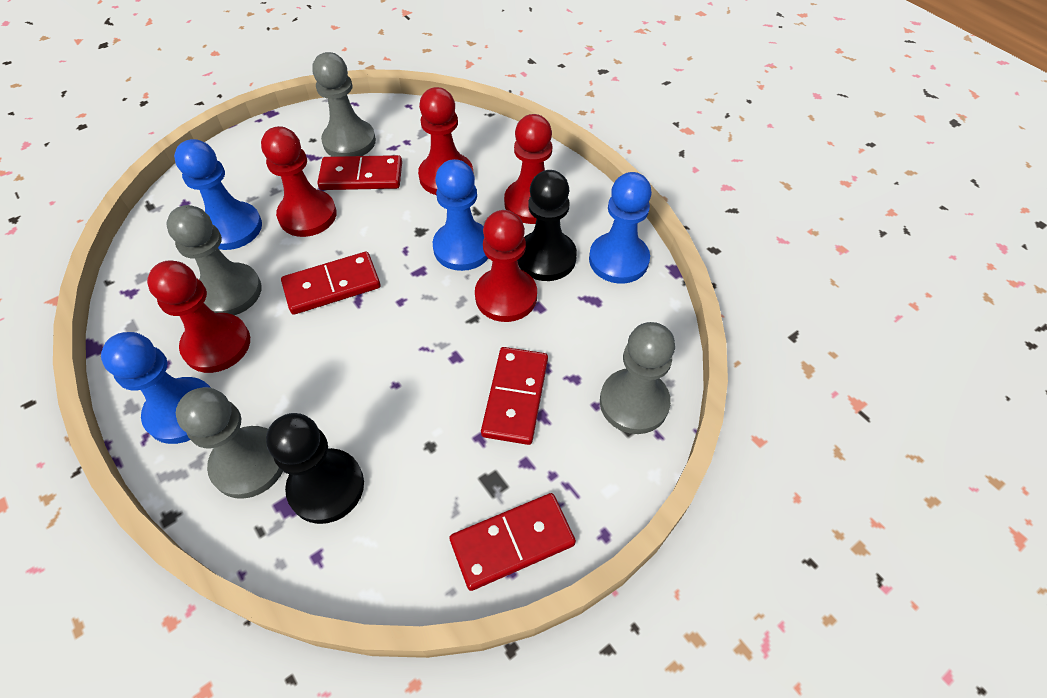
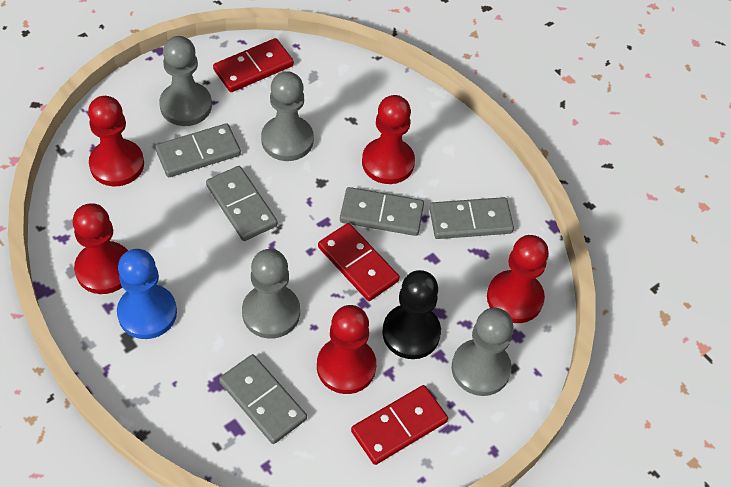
black pawn: [266,413,364,524] [517,170,577,281] = 2 -> [382,270,441,359] = 1
blue pawn: [101,332,211,444] [174,139,262,250] [433,159,488,271] [589,172,652,284] = 4 -> [117,249,177,339] = 1
grey domino: none = 0 -> [155,123,241,177] [206,166,278,241] [219,354,307,444] [340,187,424,236] [429,197,514,239] = 5
red domino: [281,252,380,315] [317,155,402,190] [449,493,576,591] [481,347,548,445] = 4 -> [213,38,294,92] [318,223,400,301] [351,385,448,465] = 3

